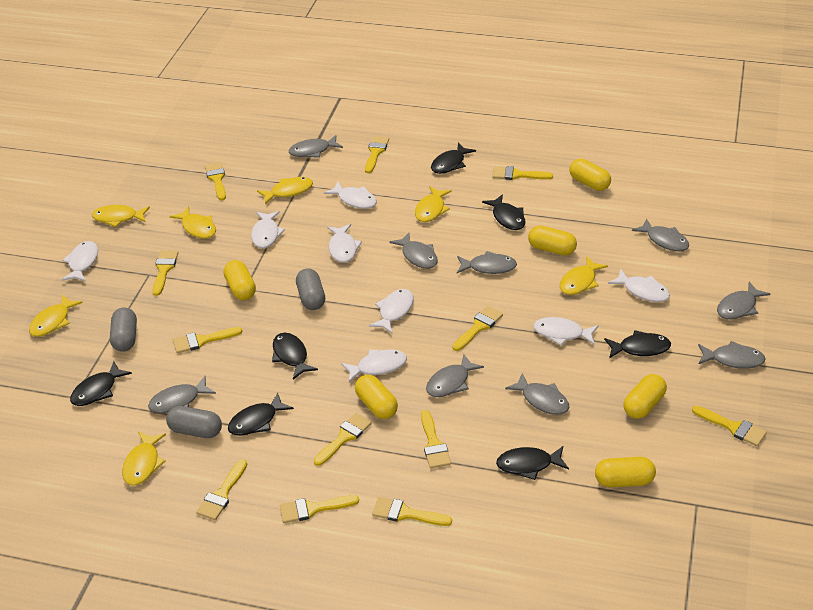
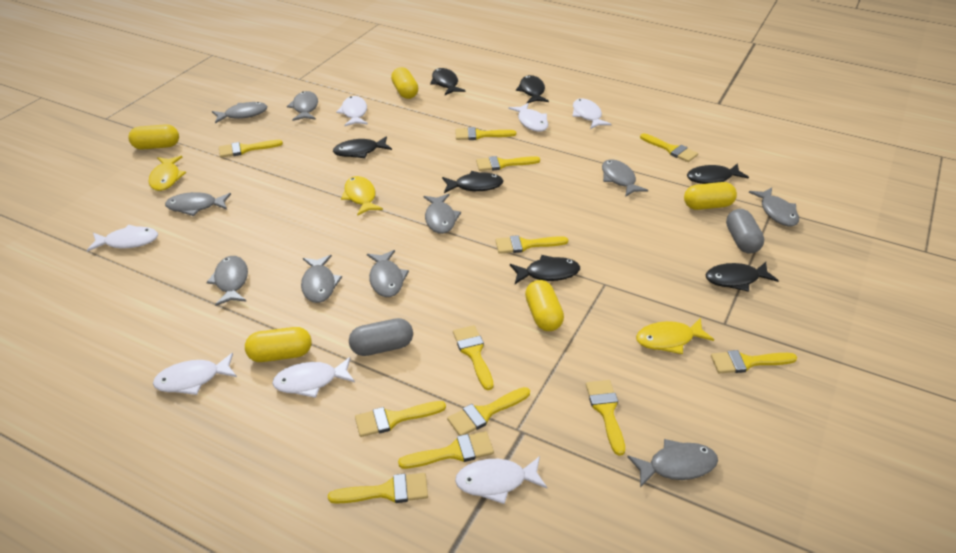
grey capsule: [110,308,137,352] [166,406,222,438] [296,268,325,310] = 3 -> [349,318,413,356] [726,209,764,254] = 2
grey fish: [148,376,216,413] [289,135,343,158] [389,233,438,269] [426,354,484,397] [457,251,517,274] [505,373,569,415] [632,218,689,252] [698,341,765,369] [717,282,770,319] = 9 -> [165,192,231,216] [206,256,248,306] [212,102,267,124] [287,91,318,121] [301,255,342,303] [367,250,409,297] [423,194,461,234] [602,159,648,197] [627,439,718,488] [749,187,799,226] = 10
white fish: [62,241,98,281] [251,211,285,248] [324,182,377,209] [327,224,362,263] [341,350,407,382] [369,289,414,333] [533,317,598,345] [608,269,670,302] = 8 -> [87,225,158,252] [153,353,237,395] [272,357,355,398] [336,96,368,126] [455,456,547,504] [508,103,548,132] [572,98,611,129] = 7
yellow capsule: [223,260,256,300] [355,375,398,419] [528,225,577,256] [569,159,611,191] [595,457,656,487] [624,374,667,419] = 6 -> [128,124,179,150] [245,327,312,362] [391,67,418,99] [525,280,564,331] [684,182,737,210] = 5
yellow fish: [29,294,83,337] [92,205,150,227] [122,432,166,486] [169,206,216,239] [257,177,313,204] [415,186,452,222] [560,256,608,295] = 7 -> [148,156,186,191] [341,176,383,216] [636,318,714,354] = 3

